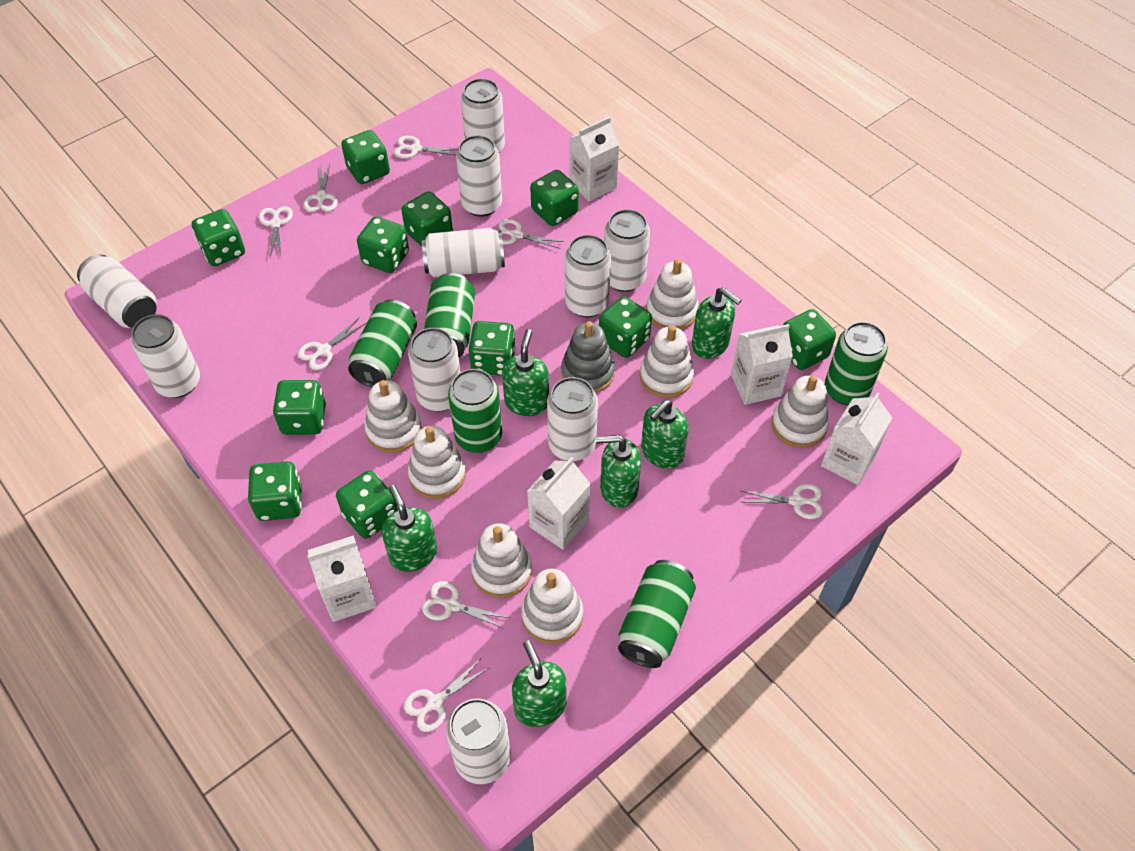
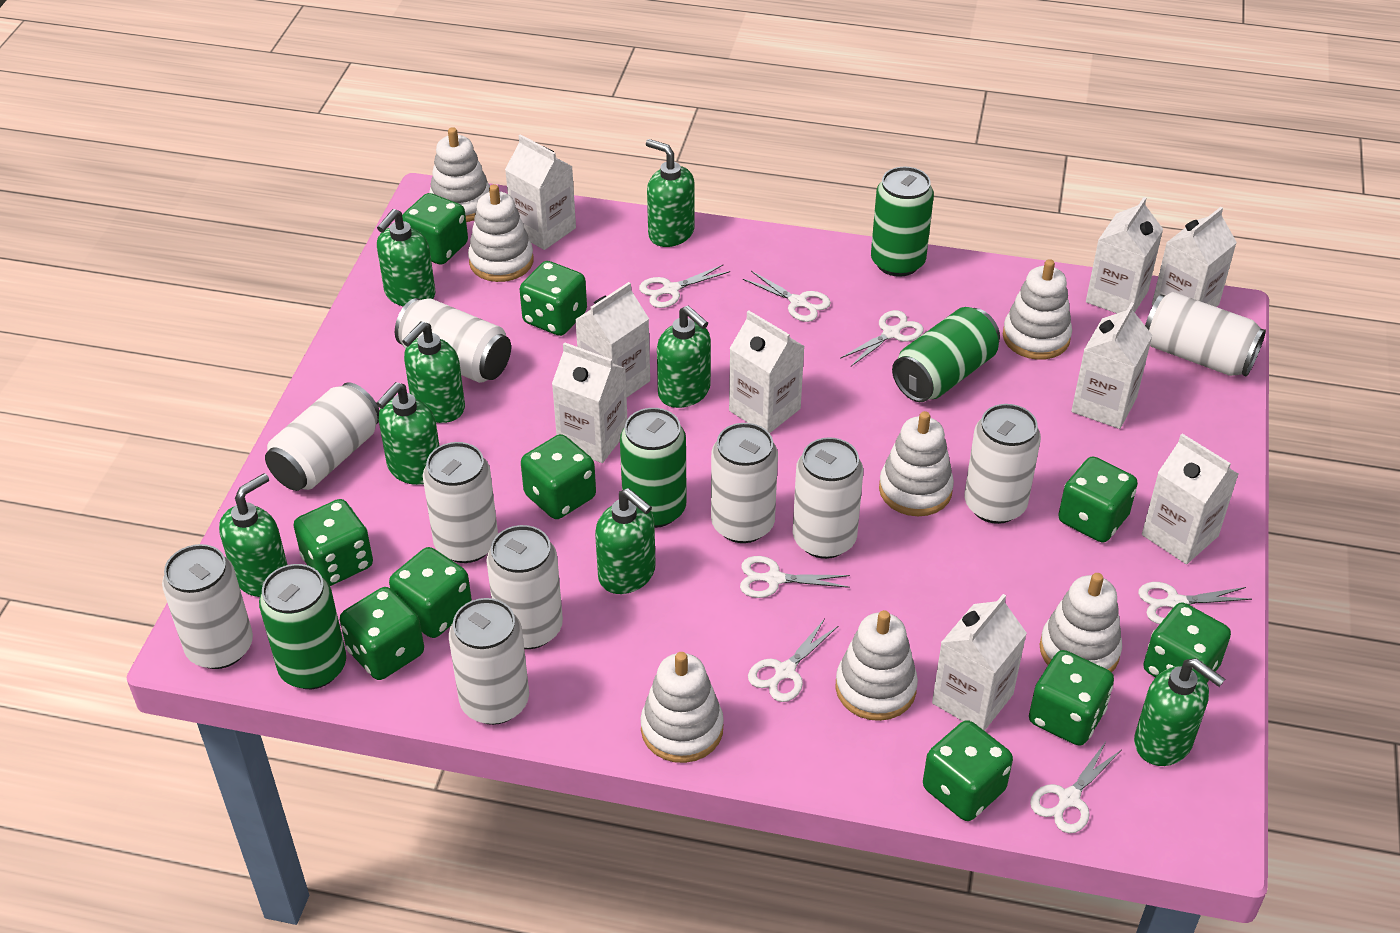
green can: [348,299,417,387] [424,273,475,358] [448,369,502,453] [618,560,696,668] [825,322,888,405] = 5 -> [259,564,346,689] [620,408,687,528] [871,167,934,277] [892,307,1000,402] = 4
green dice: [192,209,245,266] [248,461,302,521] [273,380,326,435] [336,470,398,539] [341,130,390,184] [357,217,409,273] [401,191,453,247] [468,321,516,376] [530,170,579,226] [599,296,652,358] [783,309,836,370] = 11 -> [293,499,373,586] [340,587,424,680] [389,547,472,638] [402,193,468,265] [520,261,587,336] [521,434,596,519] [923,720,1013,821] [1029,650,1114,746] [1058,457,1138,542] [1143,603,1231,682] = 10
green soap dispenser: [382,485,437,572] [502,329,549,416] [512,640,566,727] [596,435,641,508] [641,400,689,469] [692,287,741,359] = 6 -> [219,473,288,597] [376,382,439,485] [377,209,435,307] [402,321,465,423] [595,488,656,594] [646,139,695,247] [657,306,711,408] [1134,658,1225,766] = 8
grey stacking toy: [561,321,615,393] = 1 -> none = 0
white carton: [307,535,376,622] [527,457,590,550] [570,117,620,202] [731,324,793,405] [821,392,892,485] = 5 -> [505,134,576,250] [552,342,627,463] [575,282,650,397] [729,310,805,433] [932,594,1027,731] [1071,302,1153,429] [1086,197,1163,313] [1142,434,1238,564] [1152,207,1237,307] = 9
white scissors: [259,206,293,257] [298,318,366,370] [304,164,338,212] [394,136,459,159] [404,658,488,732] [422,581,510,629] [499,219,564,249] [742,484,823,519] = 8 -> [639,265,730,308] [740,556,850,598] [743,271,831,322] [748,619,839,702] [840,310,924,366] [1030,742,1121,833] [1138,582,1252,624] = 7

